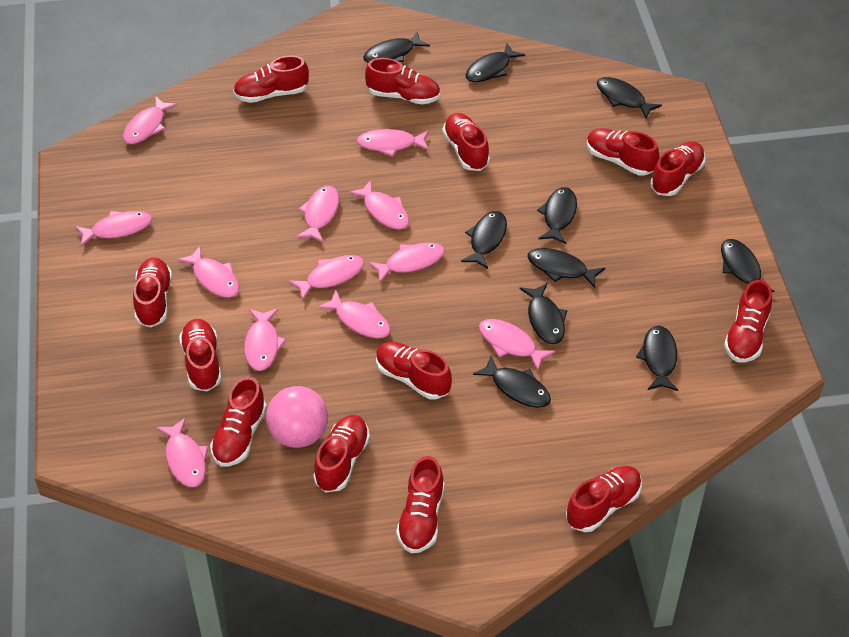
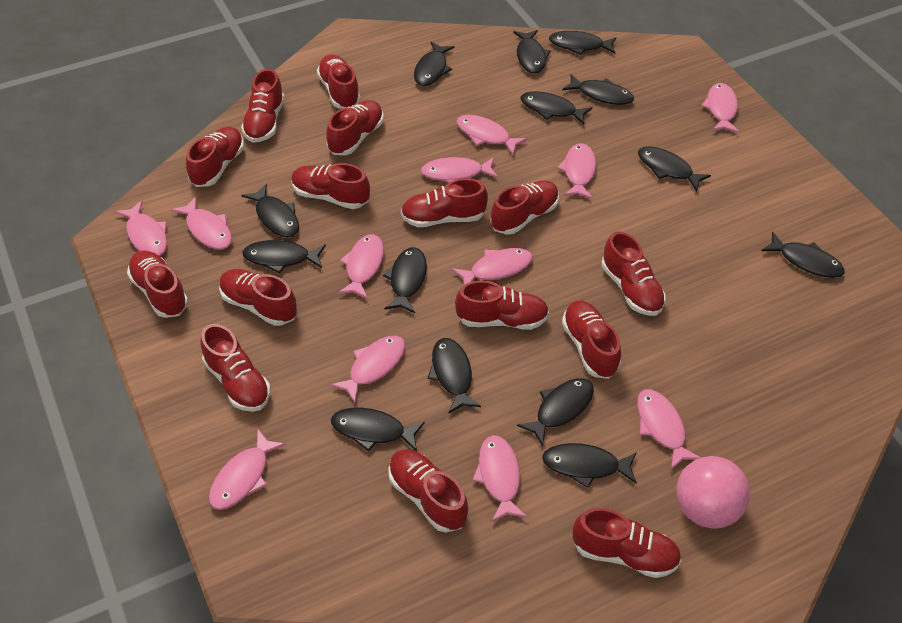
black fish: [363,32,430,63] [461,211,507,269] [466,43,525,82] [473,356,551,408] [520,283,567,344] [528,248,605,288] [537,187,577,244] [597,77,662,119] [636,326,678,391] [721,239,774,292] = 10 -> [241,184,299,237] [242,240,326,274] [331,408,425,452] [383,247,427,313] [414,42,455,86] [428,338,481,414] [513,30,551,74] [517,378,594,447] [521,91,592,125] [542,443,637,488] [549,31,617,55] [562,74,634,105] [638,146,711,192] [761,232,845,278] = 14
red shoe: [133,258,172,328] [179,319,222,391] [210,377,267,467] [233,56,309,103] [313,415,370,492] [365,58,440,104] [376,342,452,400] [396,456,444,553] [442,113,490,171] [566,466,642,532] [587,128,659,176] [650,141,705,196] [724,280,772,363] = 13 -> [127,250,188,318] [186,127,244,187] [200,324,270,412] [219,269,297,326] [241,69,285,143] [291,163,370,209] [317,54,361,109] [326,100,384,155] [388,449,468,532] [401,178,488,227] [455,280,549,330] [490,180,559,235] [562,301,621,379] [573,508,682,578] [601,231,666,316] = 15

